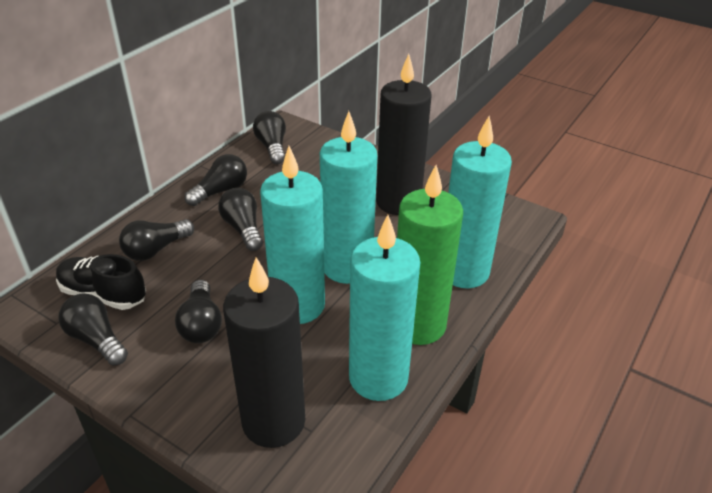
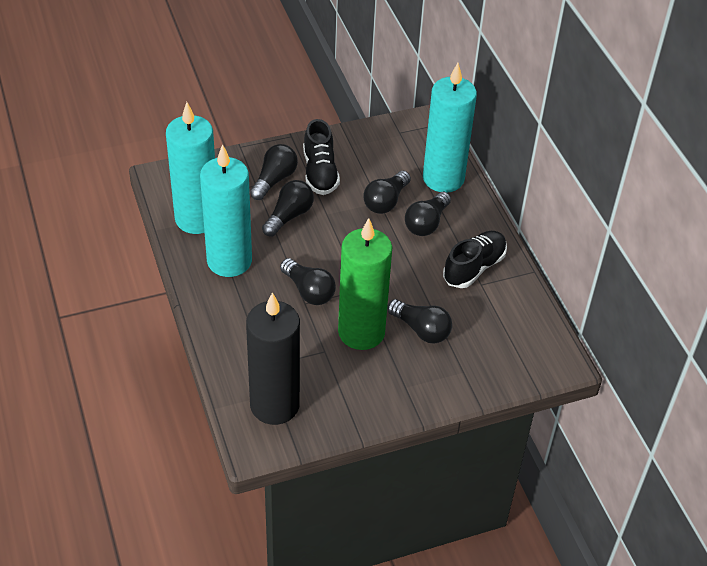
black candle: [223,257,305,448] [376,54,431,215] = 2 -> [246,292,300,425] = 1
black shoe: [56,254,146,310] = 1 -> [303,119,340,195] [443,231,507,288] = 2
turquoise candle: [260,146,325,324] [320,111,377,284] [349,215,420,401] [448,116,512,288] = 4 -> [166,102,215,234] [200,144,252,277] [423,63,477,192] = 3

